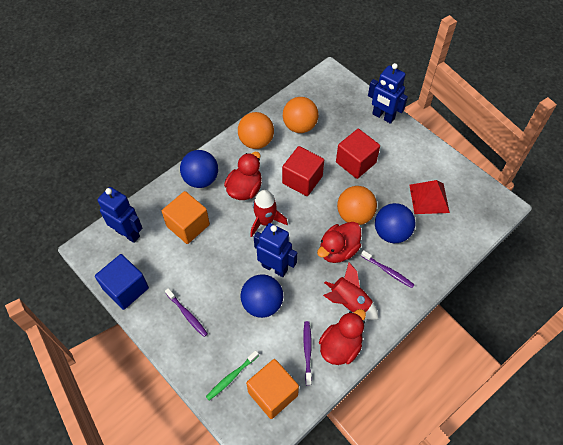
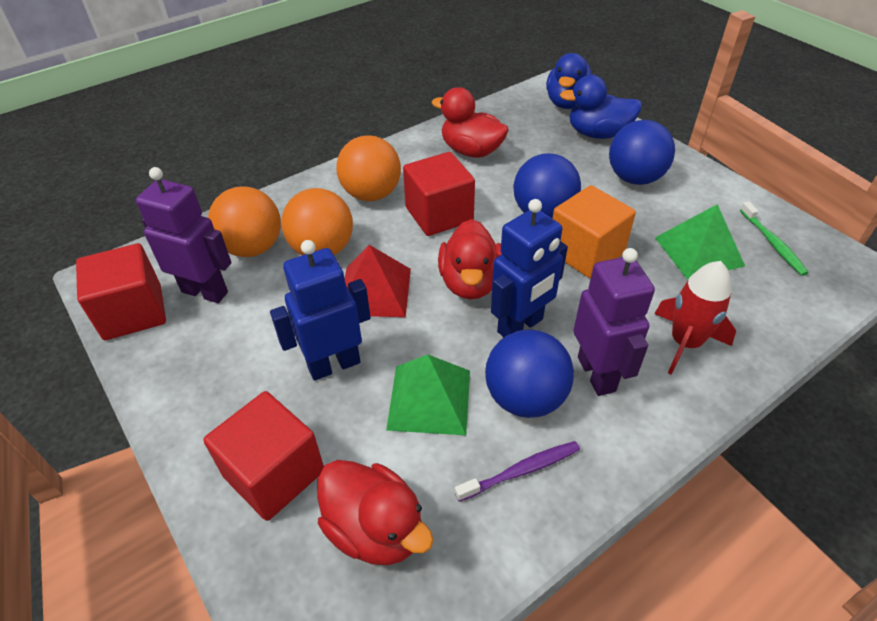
blue cube: [95,254,149,310] = 1 -> none = 0
blue duck: none = 0 -> [546,53,596,109] [560,75,642,139] = 2
blue robot: [97,187,142,243] [254,223,297,277] [368,63,408,124] = 3 -> [270,240,371,381] [491,199,568,337] = 2
green pyramid: none = 0 -> [386,354,470,435] [655,204,745,280] = 2
orange cube: [162,191,210,244] [246,359,299,419] = 2 -> [553,185,636,278] = 1
purple robot: none = 0 -> [136,167,231,303] [573,248,655,396] = 2
purple toothbrush: [165,288,208,337] [303,321,312,385] [361,250,414,288] = 3 -> [455,441,580,502] = 1
red cube: [282,146,324,196] [336,129,380,179] = 2 -> [76,243,166,340] [203,391,324,521] [403,152,475,236] = 3
red rocket: [250,190,288,237] [323,262,378,320] = 2 -> [654,261,736,375] = 1

